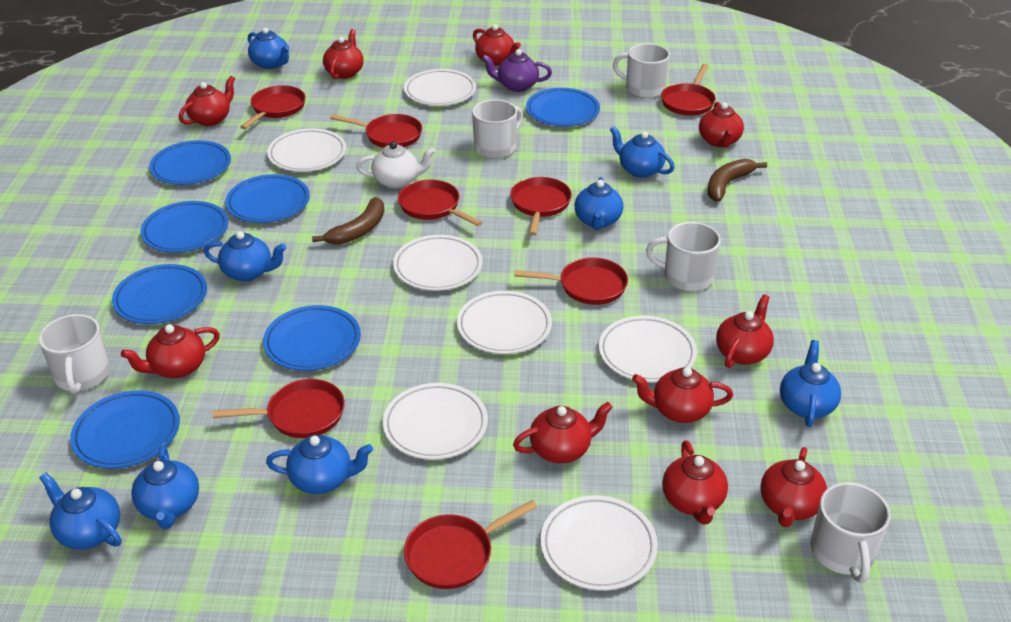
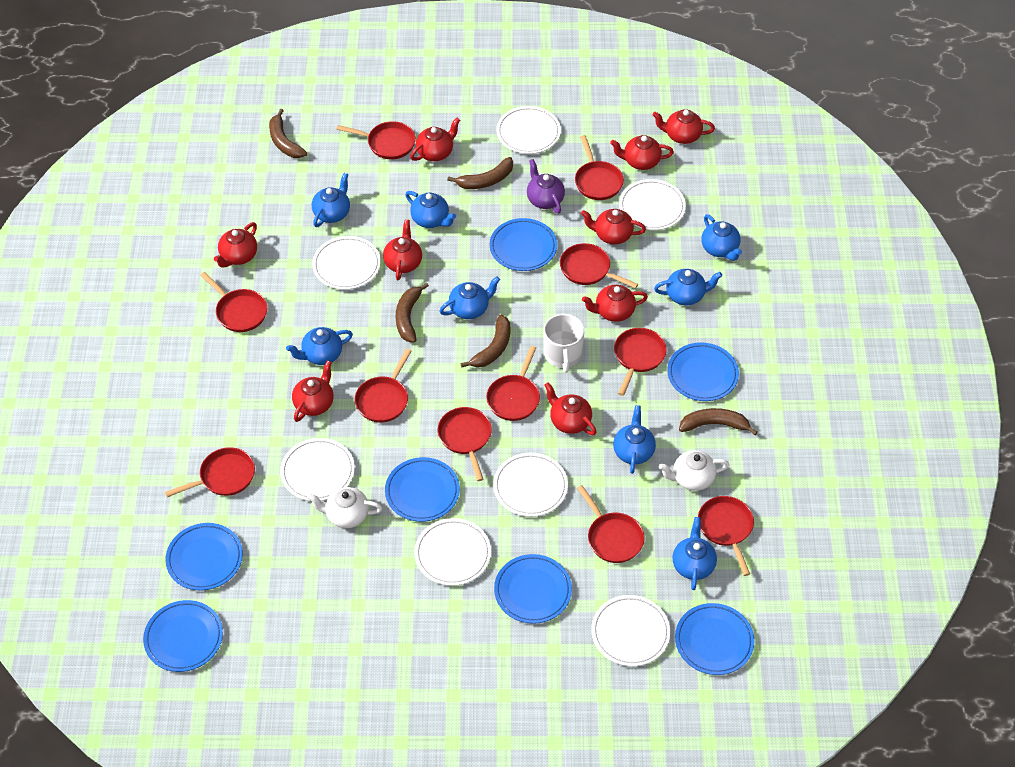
brown banana: [312,197,384,245] [707,159,767,202] = 2 -> [269,109,307,158] [396,282,429,342] [447,157,513,189] [460,315,510,368] [679,408,757,435] = 5
red pan: [213,379,345,438] [240,85,306,129] [330,114,422,148] [398,180,482,226] [404,500,537,589] [510,177,572,236] [515,257,628,305] [661,64,716,116] = 8 -> [165,447,255,497] [200,272,267,332] [337,121,416,159] [355,349,411,423] [438,407,492,481] [486,346,540,421] [560,243,638,289] [575,135,624,200] [577,485,644,563] [614,328,667,396] [698,496,754,576] = 11
red teapot: [121,324,220,378] [179,76,235,126] [323,29,364,79] [473,24,521,66] [513,402,613,463] [632,367,733,423] [662,440,728,525] [699,102,744,148] [716,294,774,368] [760,447,827,527] = 10 -> [214,222,257,268] [292,360,334,422] [383,220,422,280] [410,118,460,161] [544,382,597,435] [581,209,646,245] [582,285,648,322] [610,135,674,170] [653,109,715,144] = 9
white mug: [39,314,110,394] [472,100,523,159] [613,43,670,98] [646,222,721,291] [810,482,891,583] = 5 -> [544,314,584,373] = 1
white teapot: [356,142,435,188] = 1 -> [307,487,382,528] [659,450,729,491] = 2

